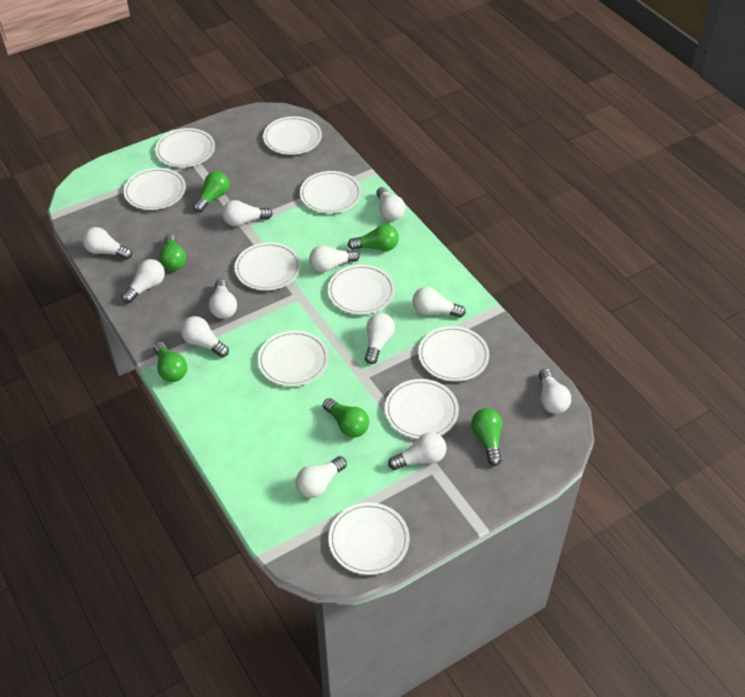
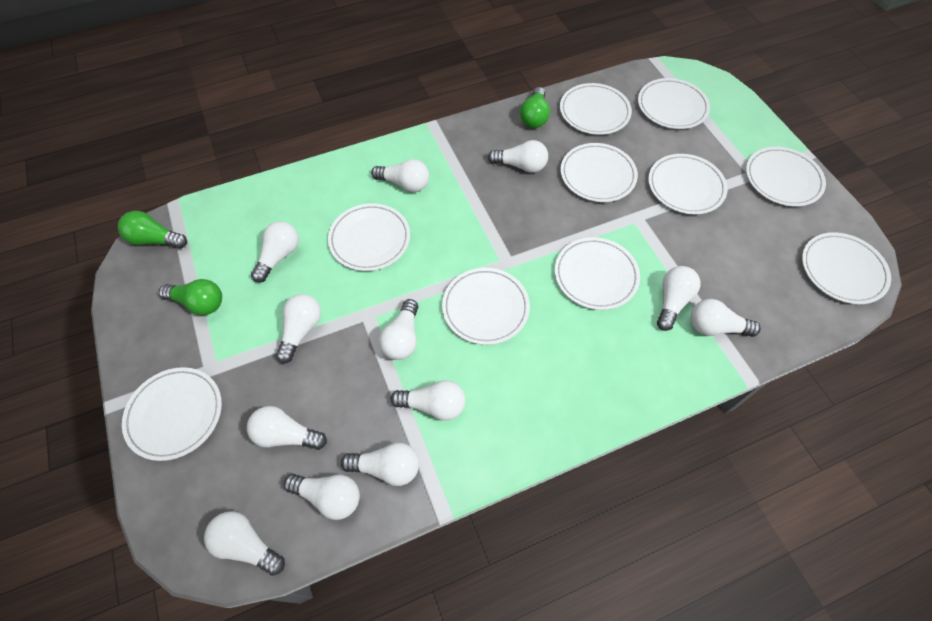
green light bulb: [154,342,187,382] [159,234,186,271] [193,171,230,212] [323,398,369,438] [348,224,399,251] [471,408,502,466] = 6 -> [118,211,187,249] [159,279,222,315] [520,87,550,128] = 3

